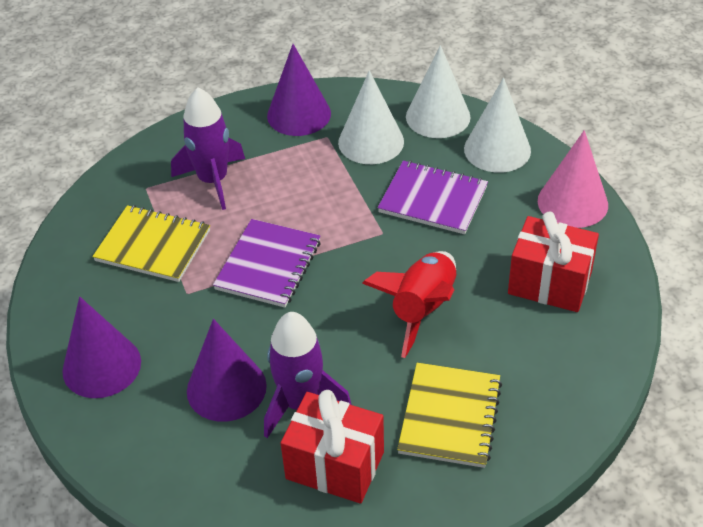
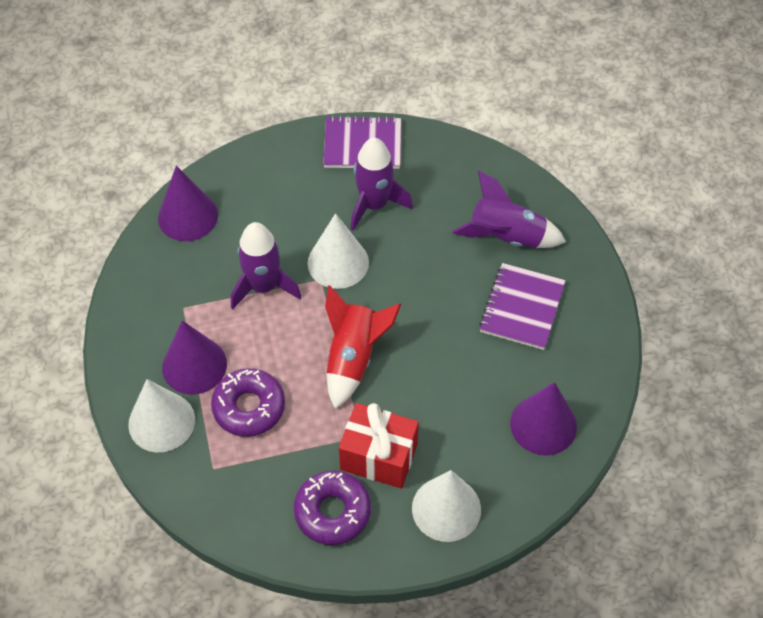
pink cone: [538,130,608,228] = 1 -> none = 0
purple donut: none = 0 -> [211,368,285,437] [294,471,371,545] = 2
purple rocket: [171,87,245,210] [264,312,352,438] = 2 -> [231,222,301,310] [351,138,413,231] [452,171,566,248] = 3
red gift: [281,390,384,504] [508,211,599,312] = 2 -> [339,403,419,489] = 1
yellow notebook: [92,205,210,282] [397,363,502,468] = 2 -> none = 0

